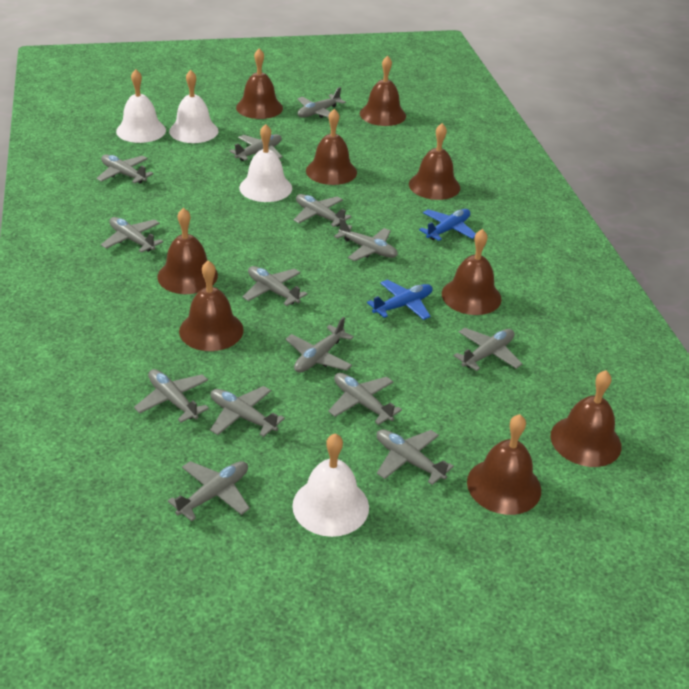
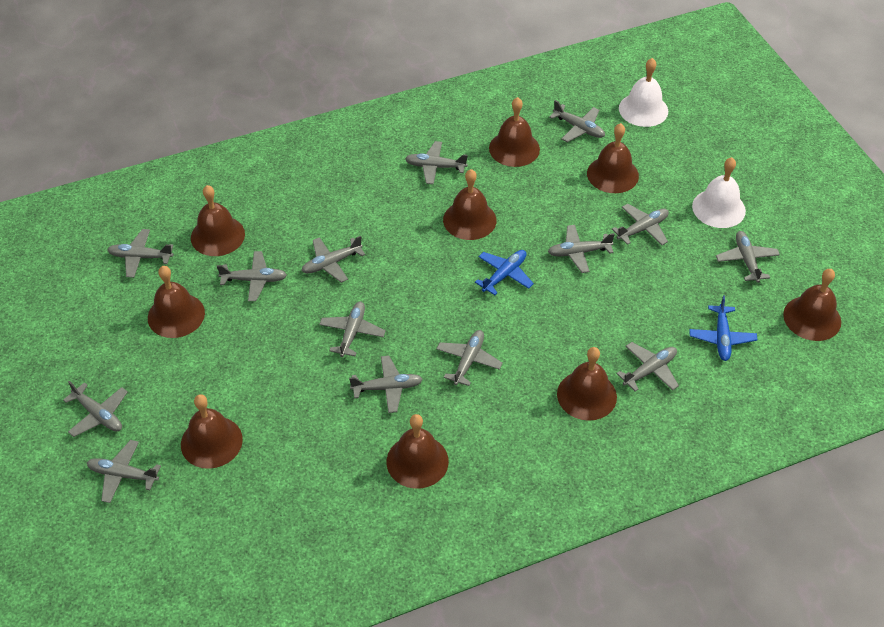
white bell: [116,69,166,143] [169,70,219,143] [239,124,292,202] [292,433,369,537] = 4 -> [619,58,668,127] [692,157,746,228] = 2

